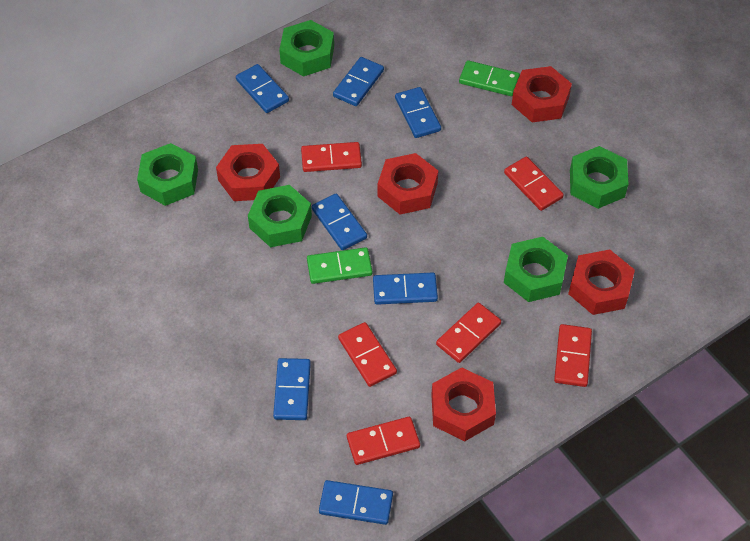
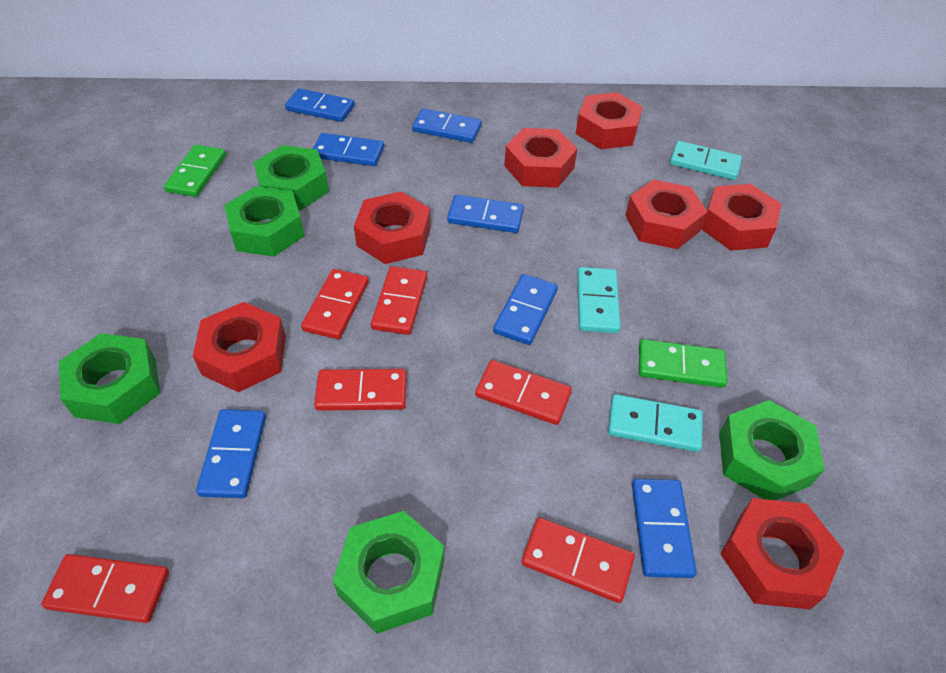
red nut: [216,144,280,201] [378,153,438,215] [431,367,496,441] [512,66,572,122] [568,250,635,315] = 5 -> [193,302,286,392] [354,192,431,264] [504,128,578,188] [576,92,643,149] [625,180,707,249] [701,184,782,251] [720,498,844,609] = 7
turquoise domino: none = 0 -> [577,267,621,333] [608,394,703,452] [670,141,742,180] = 3

